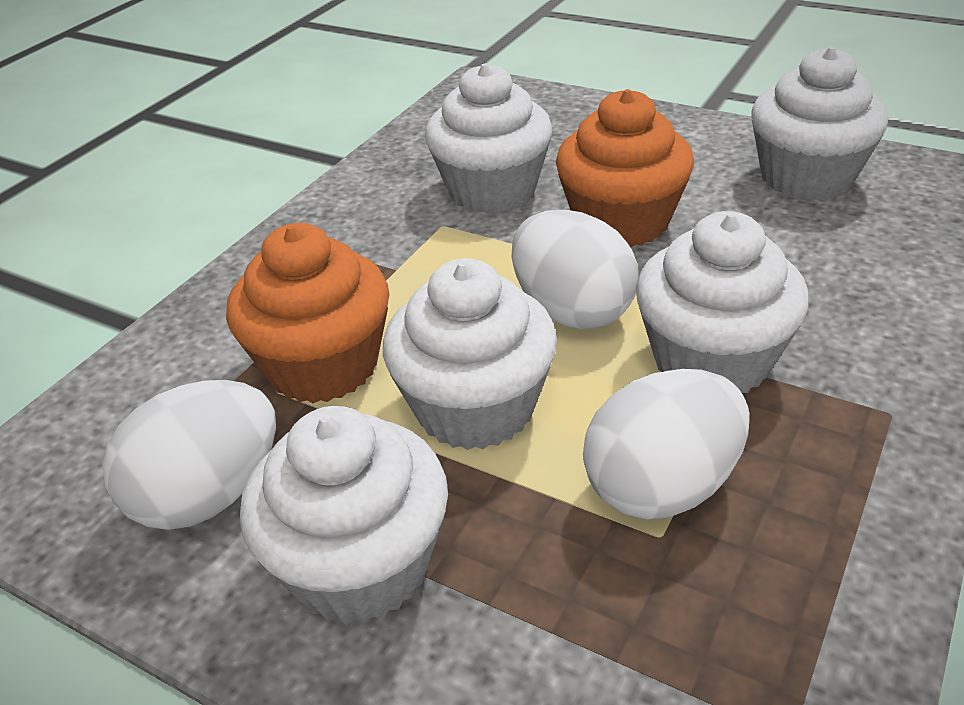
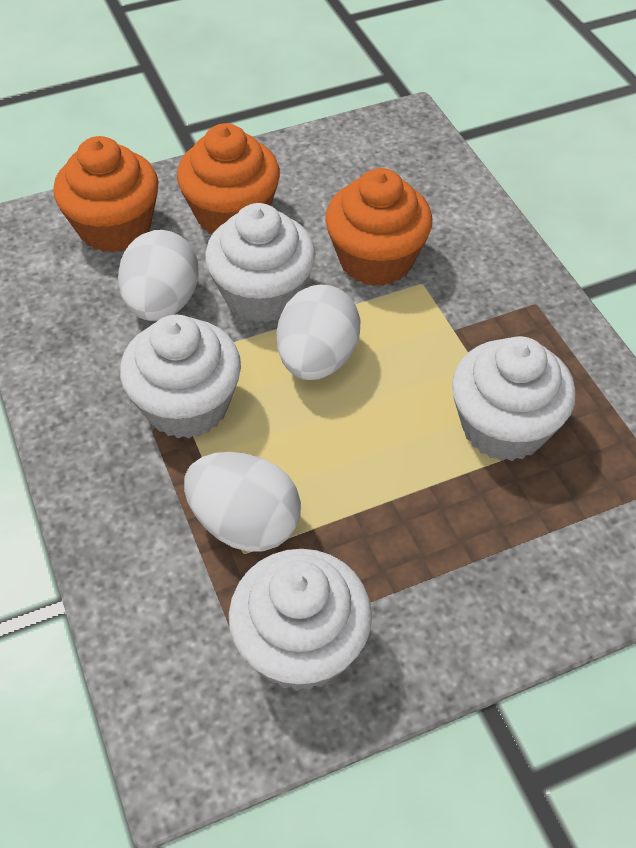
orange cupcake: [226,223,389,403] [556,89,694,247] = 2 -> [53,136,159,253] [177,123,280,234] [325,168,432,286] = 3
white cupcake: [240,406,448,624] [383,258,557,450] [425,63,553,213] [636,211,809,393] [751,47,888,200] = 5 -> [120,315,241,439] [205,203,316,323] [229,549,372,691] [452,336,576,461] = 4

